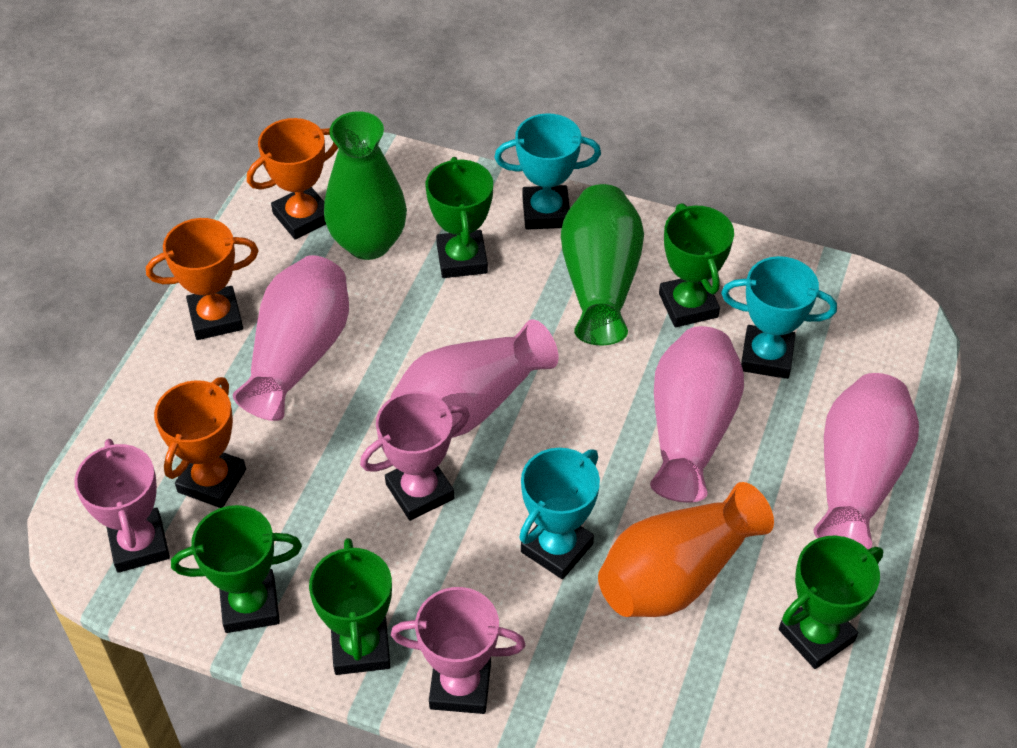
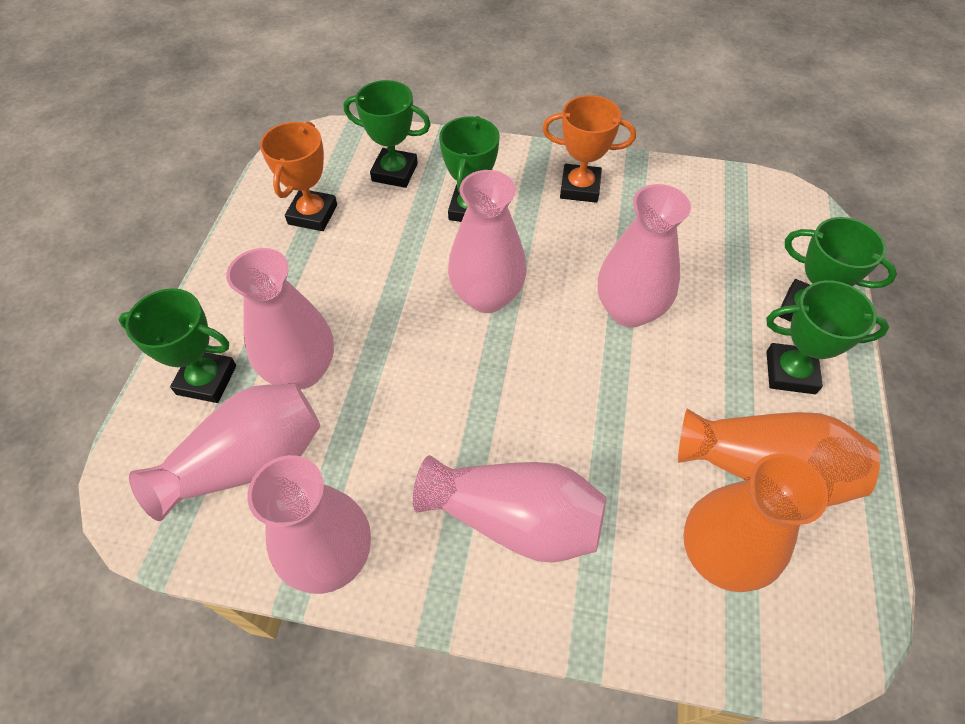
green vase: [324,111,407,260] [561,184,644,345] = 2 -> none = 0
orange trophy: [146,218,258,340] [154,377,246,508] [247,118,338,240] = 3 -> [260,121,337,231] [542,95,636,203] = 2
orange vase: [598,482,774,617] = 1 -> [678,409,880,507] [683,453,828,592] = 2
pink trophy: [74,439,170,573] [360,391,470,521] [391,587,526,714] = 3 -> none = 0
pink vase: [233,255,349,421] [391,319,559,438] [650,326,744,503] [813,373,919,549] = 4 -> [129,384,320,521] [226,248,334,389] [247,455,371,594] [413,455,606,563] [448,170,527,313] [598,184,691,327] = 6
turquoise trophy: [494,113,601,230] [519,448,600,579] [721,256,837,379] = 3 -> none = 0

